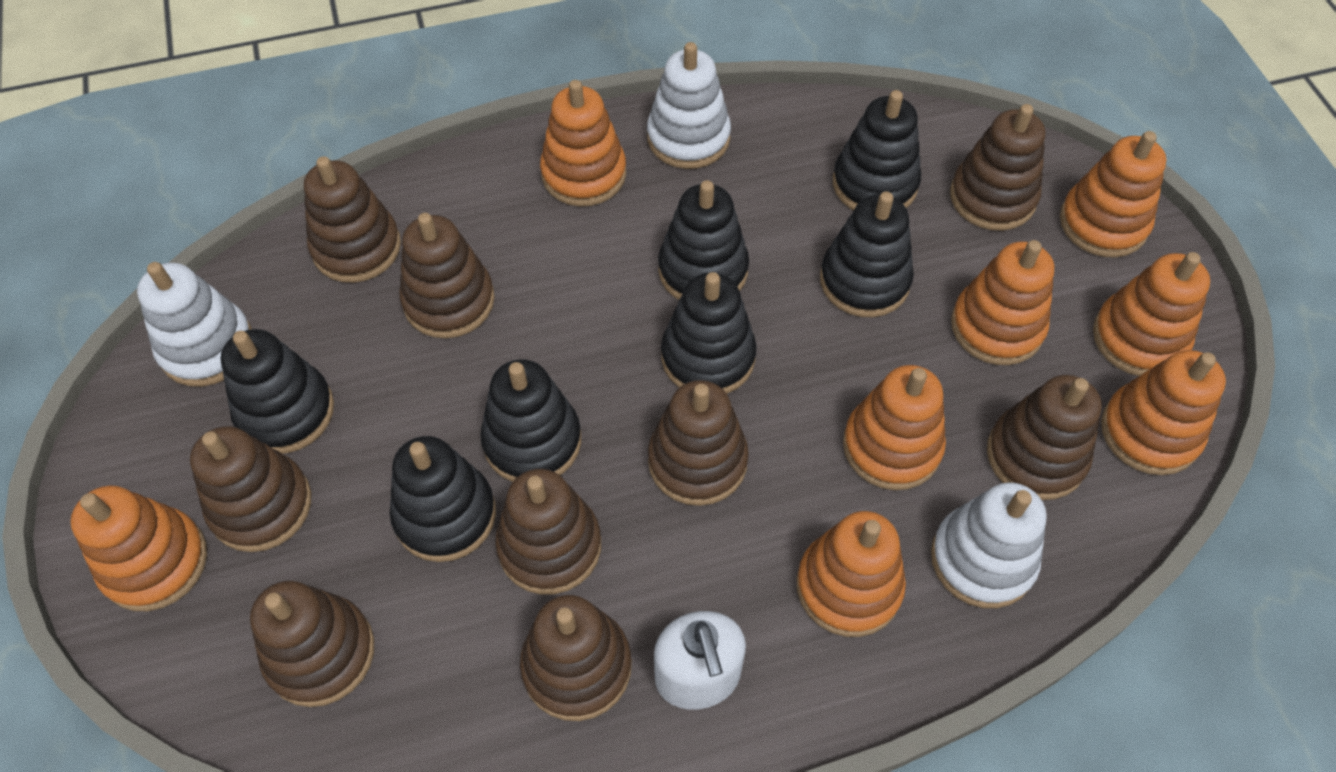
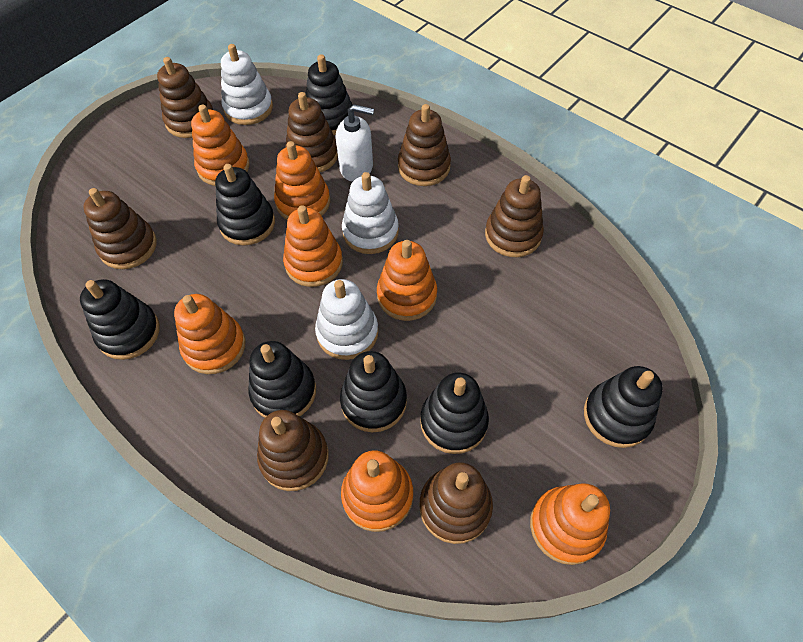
brown stacking toy: [190,426,311,552] [250,581,374,707] [304,156,401,283] [399,213,495,338] [495,469,601,595] [520,595,632,721] [648,380,749,506] [950,104,1045,231] [987,375,1102,500] = 9 -> [83,188,157,269] [157,57,213,138] [257,410,329,491] [285,92,338,172] [398,104,451,186] [419,463,493,544] [485,175,544,257] = 7
orange stacking toy: [70,485,207,611] [540,80,626,206] [796,511,906,637] [843,365,946,490] [951,240,1054,365] [1060,131,1166,257] [1093,252,1210,376] [1101,350,1226,475] = 8 -> [174,294,246,374] [191,104,250,186] [274,141,330,220] [283,205,343,287] [341,451,413,532] [377,240,437,321] [530,483,610,565] = 7

